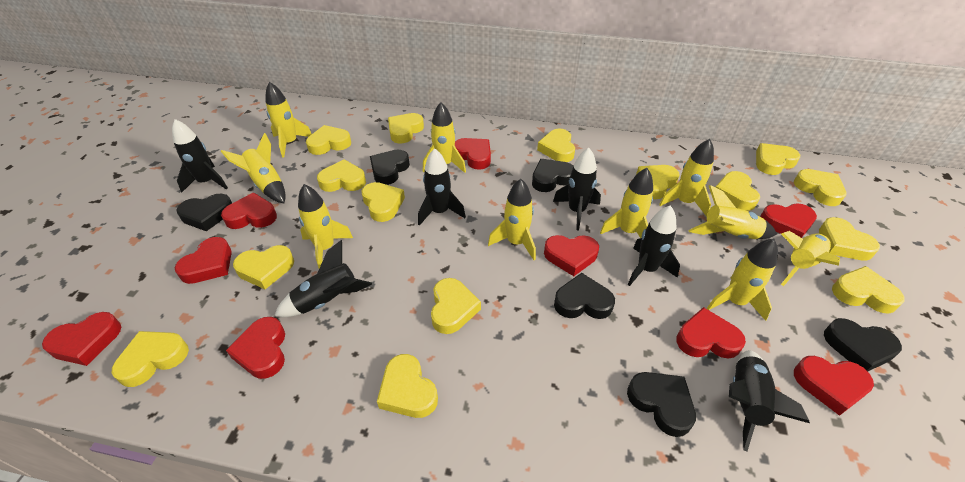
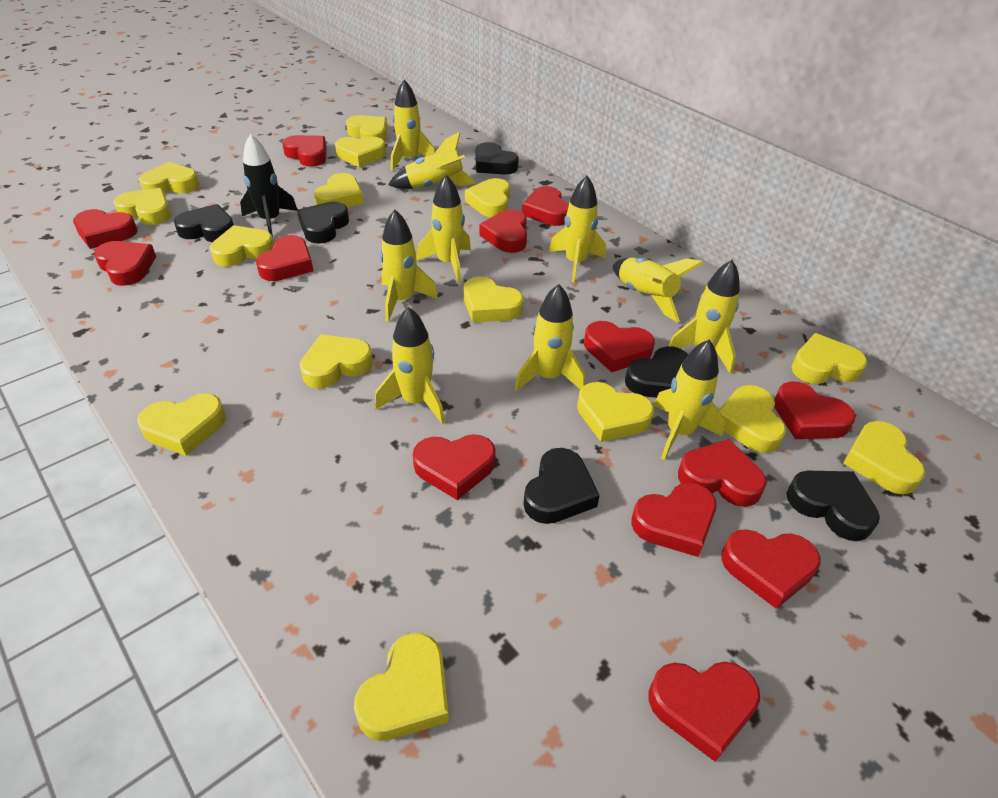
black rocket: [172,119,228,193] [274,240,372,317] [418,148,466,226] [553,148,601,230] [628,205,680,286] [729,350,810,451] = 6 -> [240,134,298,238] = 1
red heart: [42,312,121,366] [175,237,232,284] [221,193,277,229] [226,317,285,379] [455,138,491,170] [544,235,599,276] [676,307,746,359] [760,204,817,238] [794,356,874,416] = 9 -> [73,209,137,249] [94,241,156,286] [256,235,313,281] [282,135,327,167] [413,434,496,500] [479,209,527,253] [522,186,569,226] [584,321,655,372] [631,482,717,557] [649,662,760,762] [678,439,767,507] [721,529,821,609] [774,382,856,439] = 13

